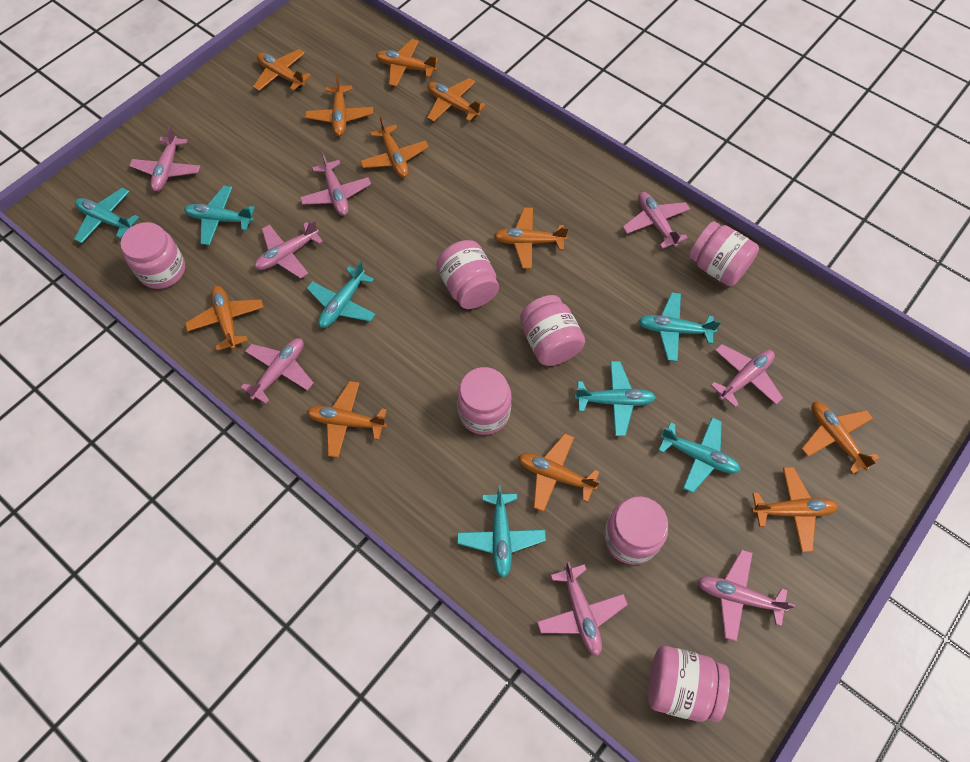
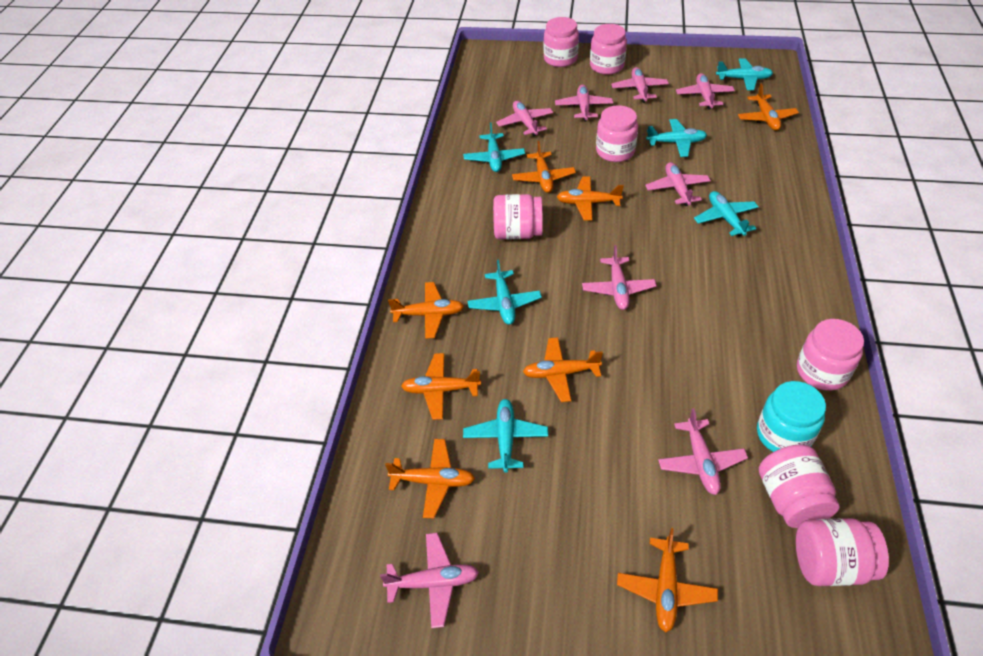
orange plane: [185,286,264,351] [253,49,311,91] [305,74,373,136] [307,381,387,458] [360,116,429,178] [376,39,438,87] [427,78,486,122] [494,207,568,269] [518,434,600,512] [751,467,838,552] [801,402,879,474] = 11 -> [385,439,475,518] [388,282,464,339] [401,353,481,420] [512,141,576,193] [523,337,603,402] [557,177,624,220] [617,528,718,632] [738,84,799,131] = 8
turquoise jar: none = 0 -> [757,381,826,452] = 1
turquoise plane: [74,188,139,243] [184,186,255,245] [307,261,376,328] [457,485,546,578] [575,361,656,436] [639,292,721,361] [658,417,741,493] = 7 -> [463,122,525,172] [463,399,548,472] [468,259,542,325] [646,119,707,157] [694,191,759,236] [716,58,773,90] = 6

